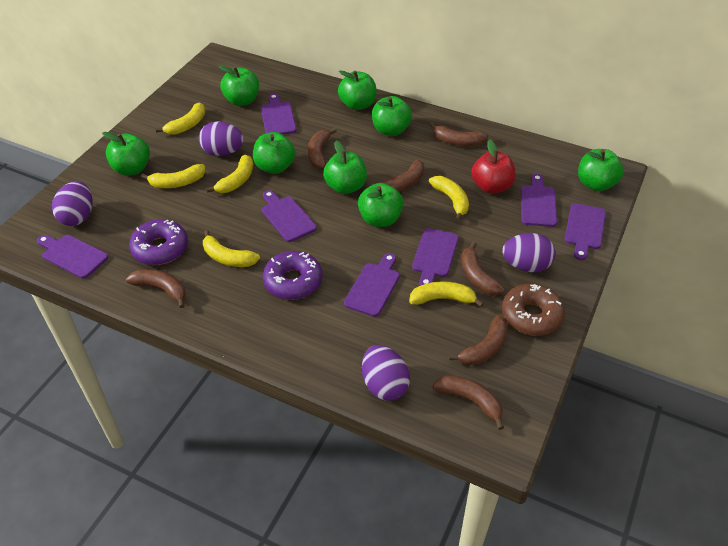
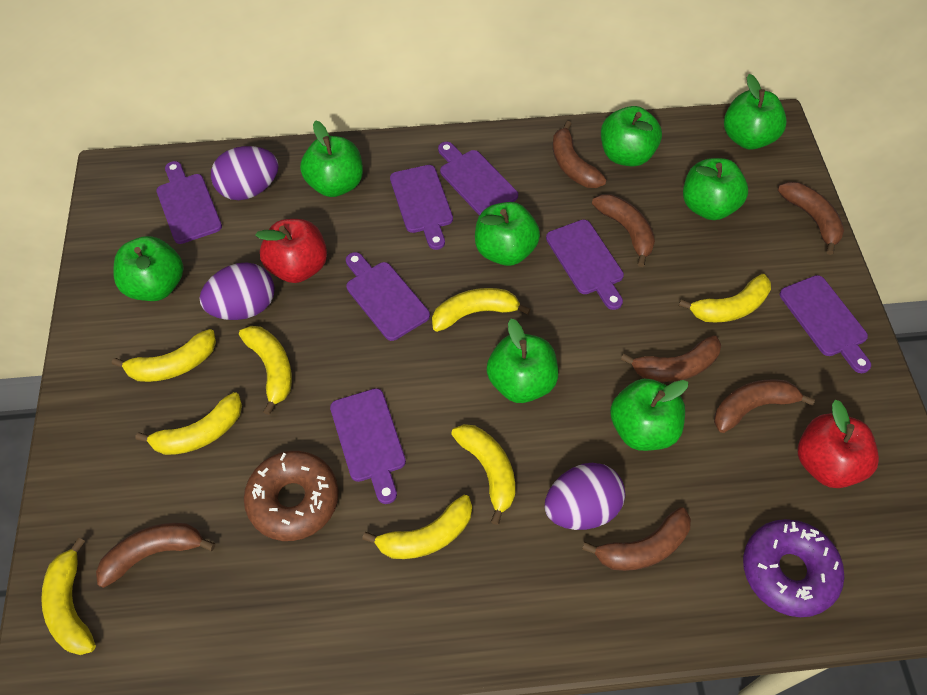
purple donut: [129,219,188,265] [263,251,322,300] = 2 -> [743,519,845,617] = 1
purple egg: [52,181,93,226] [199,122,244,156] [362,345,410,401] [502,233,556,273] = 4 -> [199,262,275,320] [211,146,279,200] [545,463,625,530] = 3
red apple: [471,139,515,194] = 1 -> [255,219,327,283] [798,400,879,488] = 2
yellow banana: [141,164,205,188] [156,102,205,135] [203,230,260,267] [206,155,253,193] [409,281,484,307] [429,176,469,221] = 6 -> [41,537,96,655] [112,329,216,382] [135,392,242,455] [239,326,292,415] [362,495,472,559] [432,288,531,332] [451,424,515,525] [679,274,771,323] = 8

